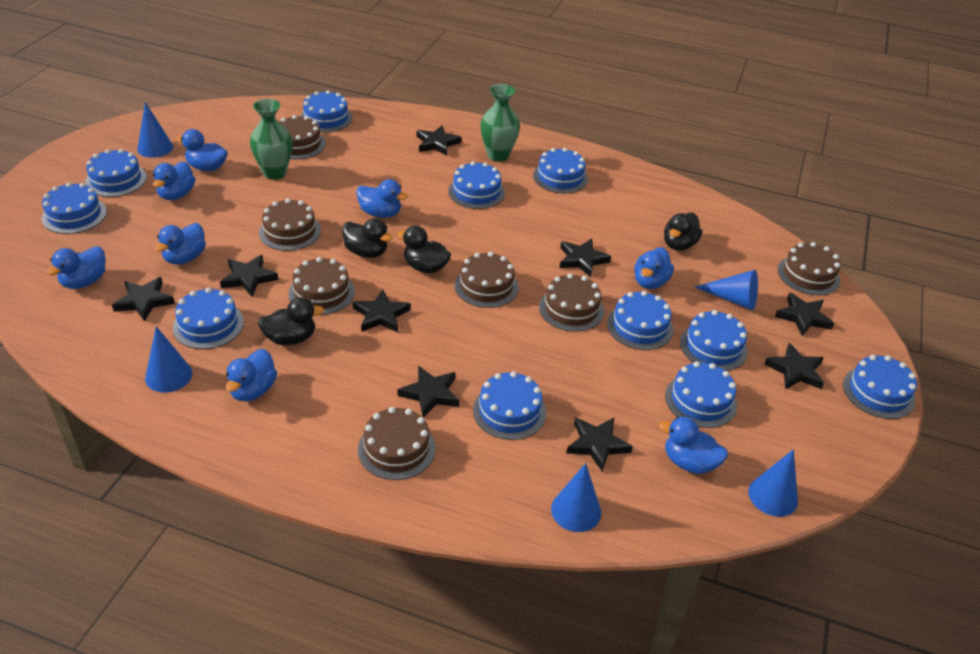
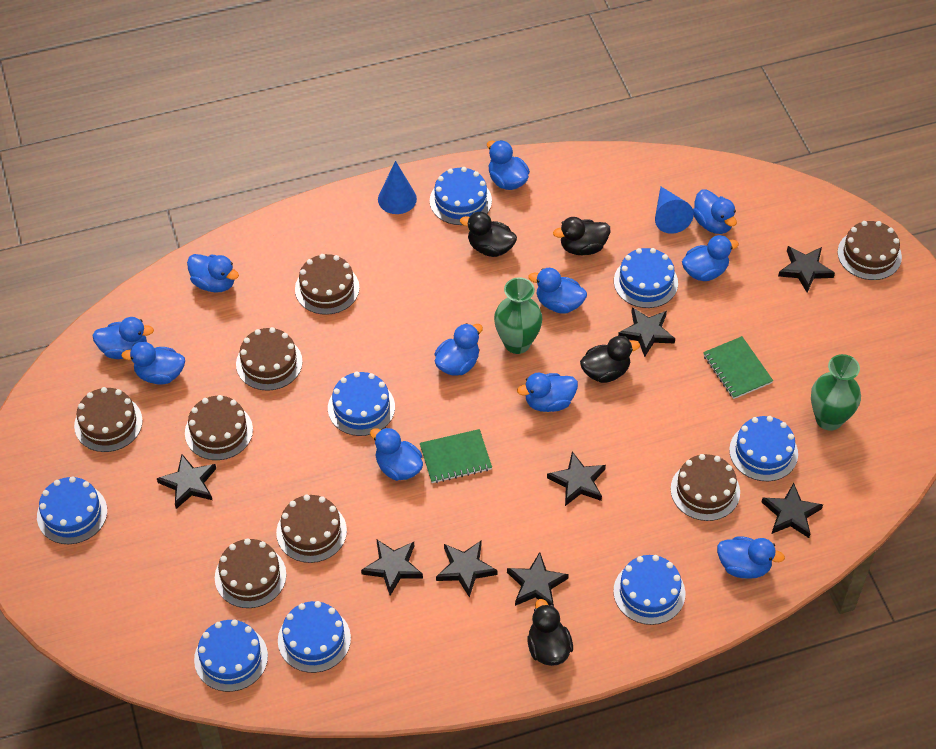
black star: [112,277,175,322] [220,255,278,297] [353,290,411,332] [398,366,460,418] [417,125,462,156] [560,238,611,277] [566,418,633,472] [764,343,824,390] [775,293,834,336] = 9 -> [157,454,216,509] [361,540,423,596] [436,540,498,598] [507,552,569,606] [547,452,606,506] [618,307,675,357] [762,483,823,538] [778,246,835,293] = 8
blue cake: [42,182,107,234] [85,149,147,197] [173,288,244,349] [300,90,353,132] [448,161,505,209] [473,371,547,440] [533,148,588,193] [607,291,673,350] [665,361,737,428] [680,310,748,371] [843,355,917,419] = 11 -> [37,476,107,544] [194,619,268,692] [278,601,351,673] [328,372,395,436] [430,167,492,225] [613,555,685,625] [614,248,678,308] [729,416,798,481] = 8
blue cone: [137,102,173,158] [145,326,192,392] [551,463,601,532] [695,270,758,310] [749,449,798,517] = 5 -> [378,161,417,214] [655,187,694,234] = 2
blue duck: [46,246,105,289] [153,161,195,200] [155,223,206,265] [176,129,228,171] [226,349,277,402] [356,179,408,218] [634,248,674,289] [659,417,728,474] = 8 -> [92,317,154,359] [121,341,185,385] [187,254,239,293] [370,427,423,481] [434,323,483,375] [487,140,530,190] [517,373,578,412] [528,268,587,314] [682,235,739,281] [693,189,737,234] [717,536,785,579] = 11
brown cake: [259,198,321,251] [279,115,326,159] [288,257,355,315] [358,407,435,480] [455,252,519,308] [539,273,604,332] [778,242,841,295] = 7 -> [74,387,143,452] [185,395,253,460] [215,538,286,608] [236,327,302,391] [276,494,347,563] [295,254,360,315] [671,454,740,521] [838,221,902,280] = 8
green notebook: none = 0 -> [420,429,492,483] [703,336,773,399] = 2

